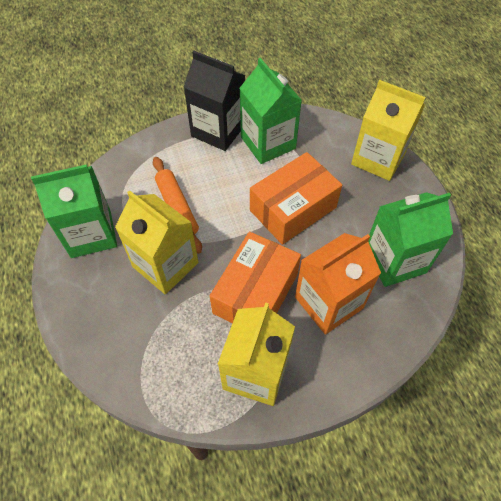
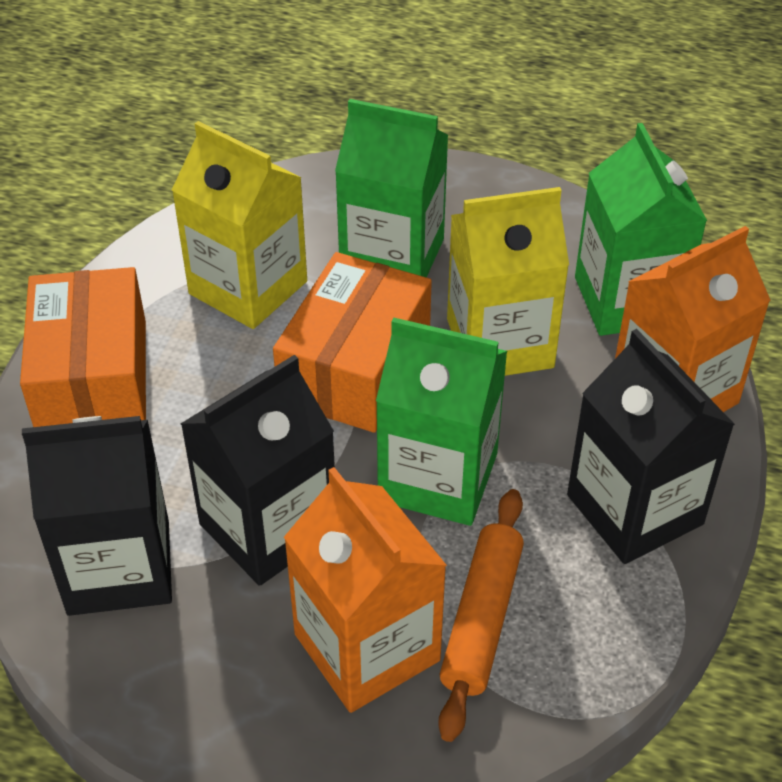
black carton: [184,51,245,151] = 1 -> [22,416,172,616] [181,355,335,586] [567,329,735,564] = 3
orange carton: [295,233,381,335] = 1 -> [284,467,447,713] [615,226,771,412] = 2
yellow carton: [115,190,199,294] [218,302,295,406] [351,80,426,181] = 3 -> [172,121,307,329] [447,187,569,376] = 2

